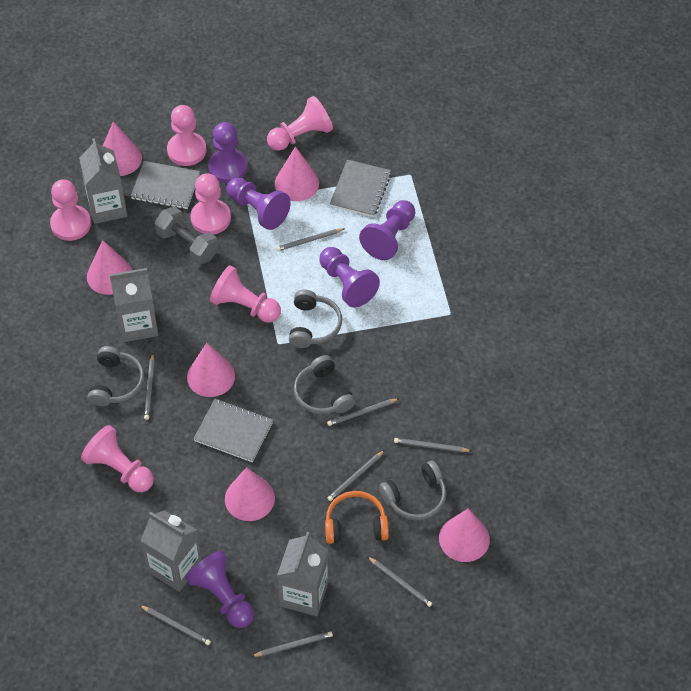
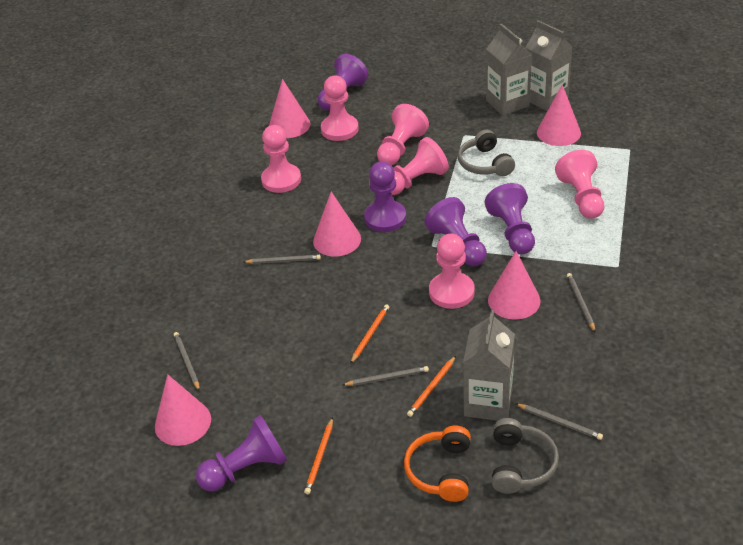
grey carton: [79,138,128,224] [109,268,158,342] [140,510,202,592] [277,532,328,616] = 4 -> [463,310,515,421] [486,24,532,116] [526,20,573,111] = 3
grey dumbbell: [155,207,218,265] = 1 -> none = 0
grey headphones: [87,346,145,406] [289,290,342,348] [294,355,356,414] [379,461,447,520] = 4 -> [458,130,515,176] [492,418,559,494] = 2
grey notebook: [130,161,200,209] [193,399,273,462] [330,160,391,217] = 3 -> none = 0
grey pencil: [139,605,211,646] [144,353,154,420] [251,631,333,657] [276,228,344,251] [327,398,400,426] [328,450,385,501] [367,556,432,607] [394,438,471,452] = 8 -> [174,332,200,391] [244,255,321,264] [343,366,429,386] [515,403,603,440] [567,273,595,332] = 5
orange pencil: none = 0 -> [304,417,333,494] [350,305,389,364] [407,356,456,417] = 3
pink cone: [87,240,132,295] [103,121,142,176] [187,343,235,397] [225,467,275,521] [275,146,319,201] [439,508,490,562] = 6 -> [155,374,211,446] [269,79,310,138] [313,192,361,256] [488,251,540,320] [537,85,581,146] = 5

